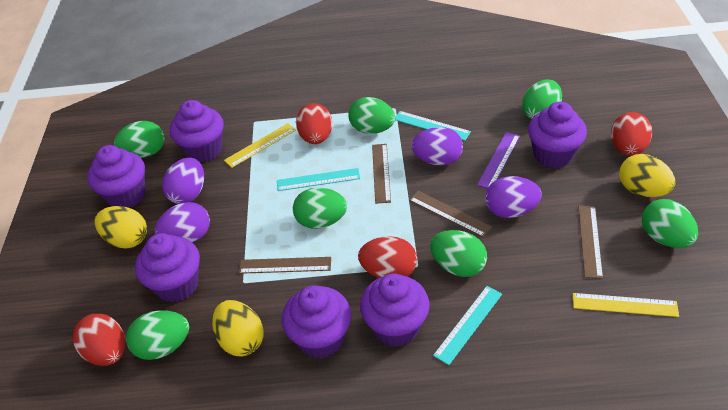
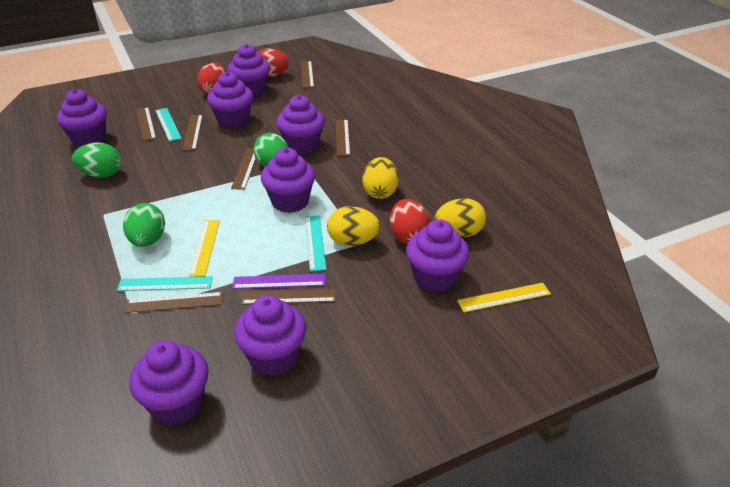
brown ruler: [239,257,331,274] [372,144,391,204] [409,191,492,238] [578,206,603,279] = 4 -> [125,292,223,313] [136,107,156,141] [183,115,203,151] [231,148,256,190] [241,289,336,305] [301,61,314,88] [336,119,350,156] = 7
green egg: [114,121,164,158] [126,311,189,360] [293,187,347,229] [349,97,395,134] [430,230,487,277] [522,79,562,119] [642,199,698,248] = 7 -> [72,142,121,178] [123,203,165,247] [253,133,289,167] = 3
purple cupcake: [87,145,146,208] [135,233,200,302] [170,100,224,162] [282,286,351,358] [360,274,430,347] [528,102,587,168] = 6 -> [57,89,107,147] [129,340,209,426] [207,72,253,129] [227,44,270,98] [234,295,306,376] [261,148,315,213] [276,95,325,155] [406,219,470,293] = 8
purple egg: [155,202,210,243] [162,157,204,204] [411,127,463,166] [485,176,542,218] = 4 -> none = 0
red egg: [72,313,125,366] [296,103,332,144] [358,236,417,278] [611,112,652,156] = 4 -> [197,63,226,95] [258,48,289,77] [390,199,430,244] = 3

